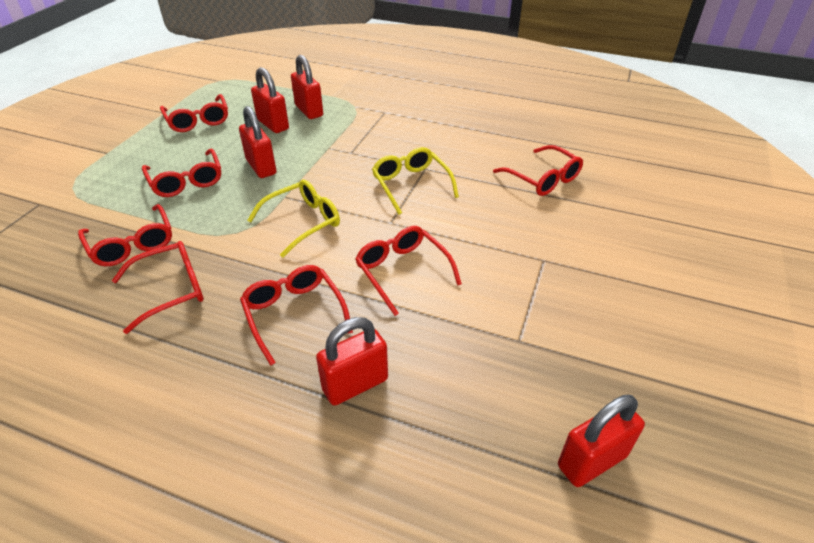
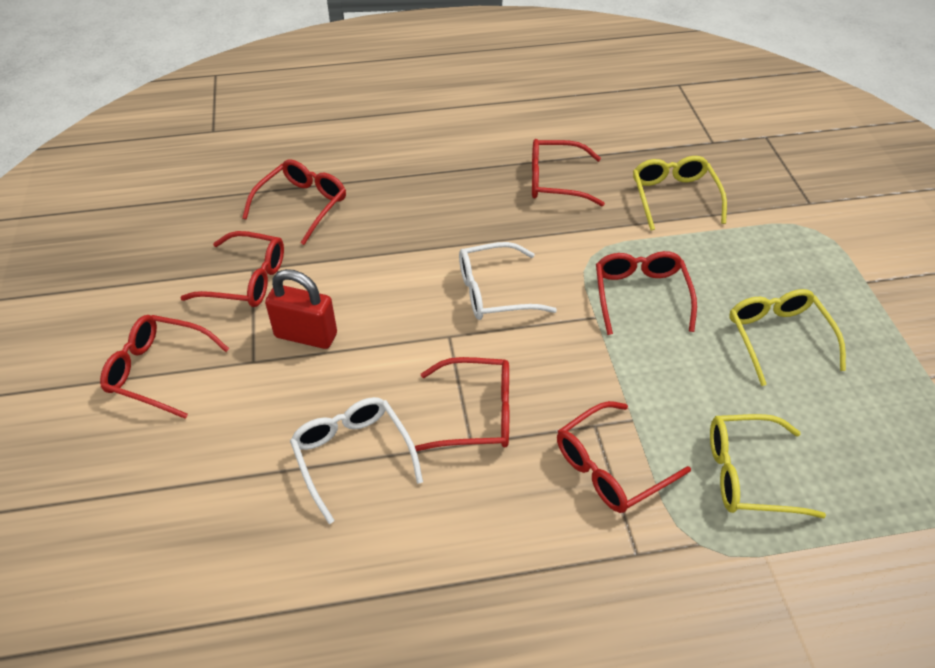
red padlock: [239,106,276,178] [251,67,289,133] [291,55,323,119] [316,317,388,406] [558,395,645,487] = 5 -> [265,269,337,349] = 1
white glasses: none = 0 -> [290,397,423,524] [459,242,557,320] = 2
yellow glasses: [247,180,340,258] [372,147,459,215] = 2 -> [633,156,727,231] [710,414,826,518] [729,289,846,386] = 3

